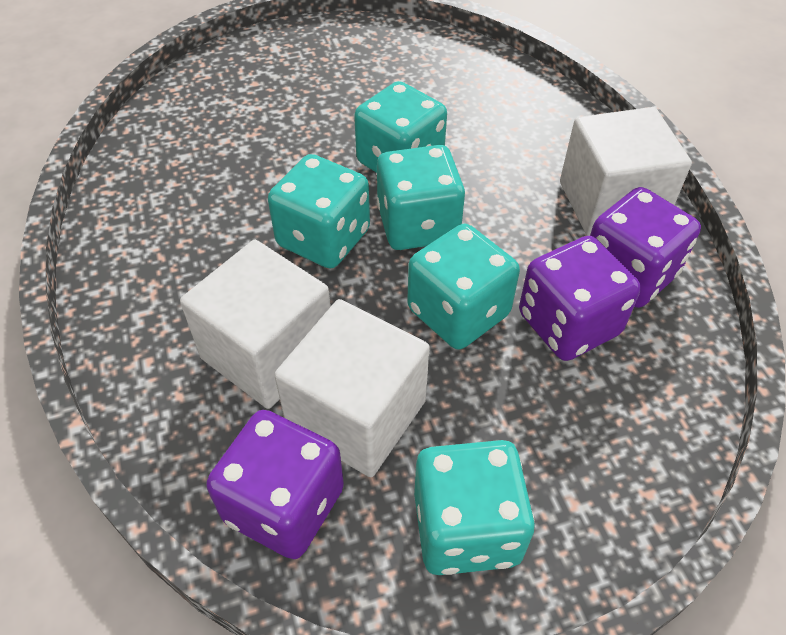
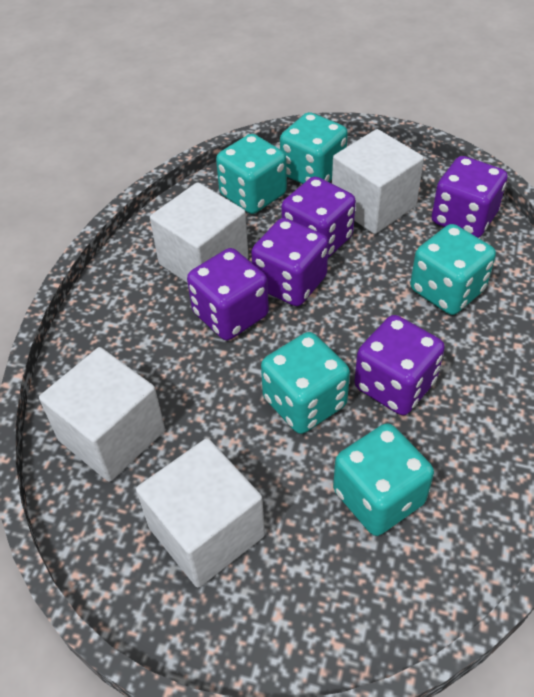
purple dice: [206,410,344,559] [519,236,641,361] [590,187,701,308] = 3 -> [187,248,269,340] [251,218,328,306] [282,176,356,258] [354,315,445,415] [432,156,507,238] = 5
white cube: [180,240,331,409] [274,299,430,477] [560,107,692,236] = 3 -> [39,347,165,482] [136,438,265,588] [150,182,249,283] [332,129,424,234] = 4

